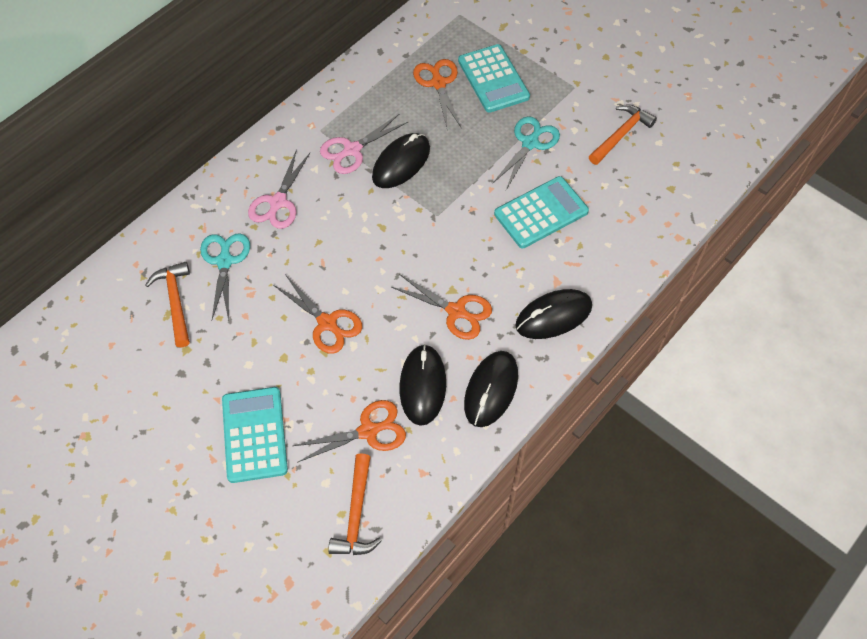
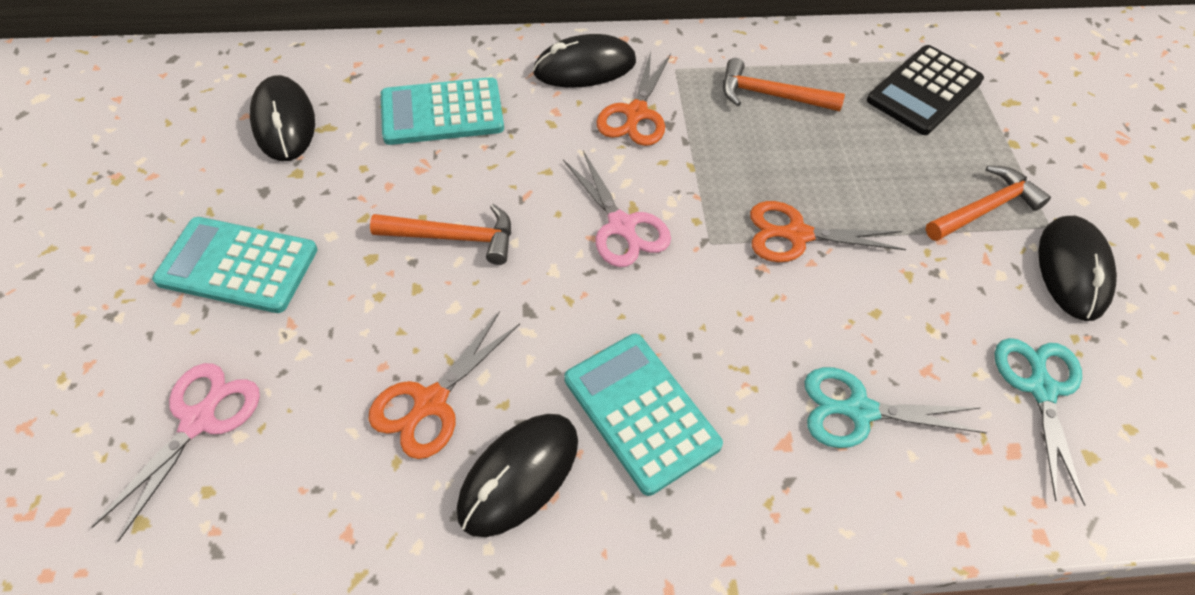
black calculator: none = 0 -> [867,45,984,135] = 1
orange scissors: [273,276,362,354] [293,400,406,463] [391,274,492,340] [413,59,461,127] = 4 -> [368,311,520,459] [596,52,671,146] [750,201,906,262] = 3

